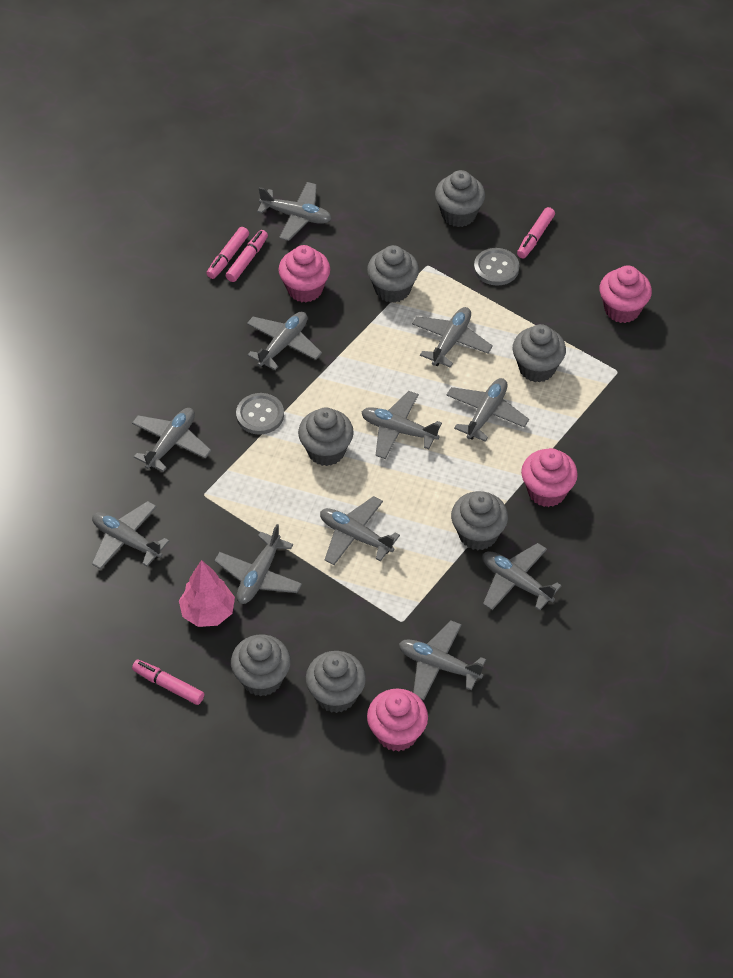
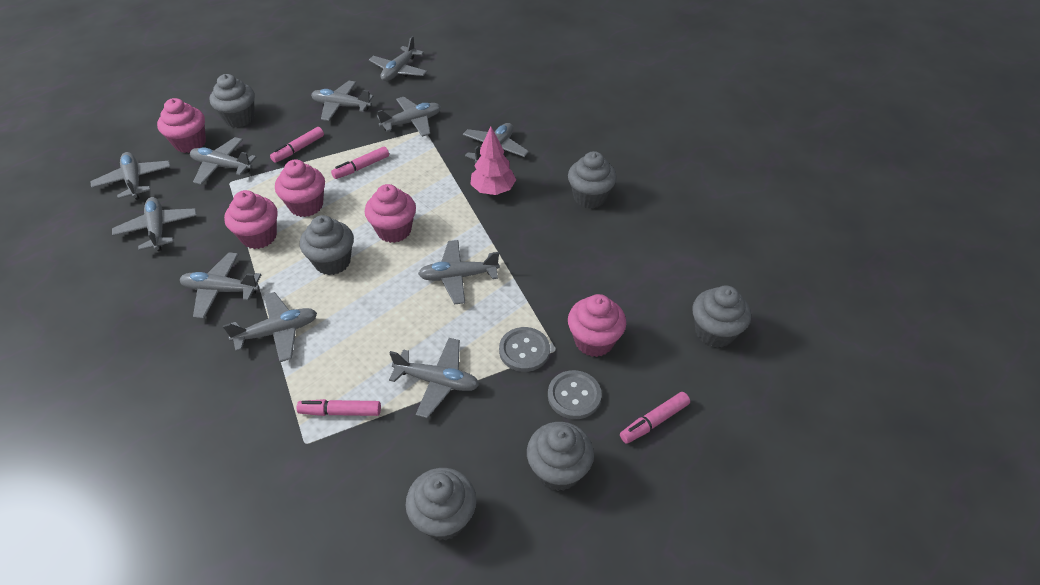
grey cupcake: [231,635,291,697] [298,408,354,466] [306,651,366,713] [367,245,419,303] [435,170,485,227] [451,491,508,550] [513,324,566,382] = 7 -> [210,74,255,127] [300,215,354,275] [406,468,476,540] [527,422,594,491] [568,151,617,209] [692,285,751,348] = 6
pink cupcake: [278,245,330,303] [367,688,428,752] [521,448,578,507] [599,265,652,323] = 4 -> [157,98,206,153] [224,190,278,249] [275,159,325,217] [365,184,416,243] [568,294,626,357] = 5

